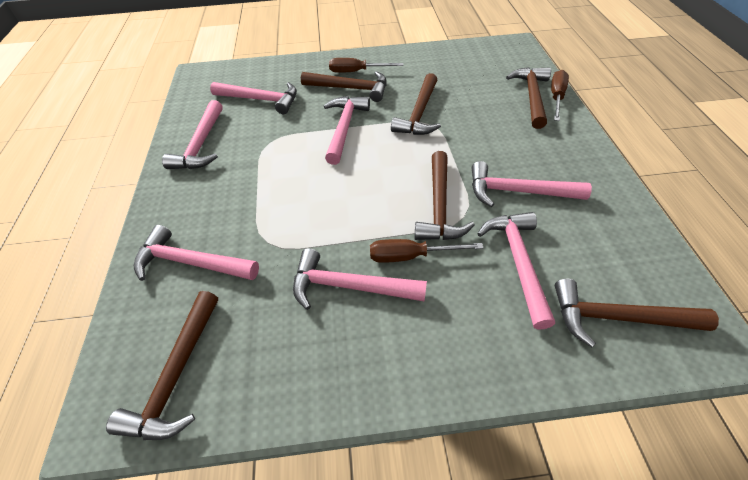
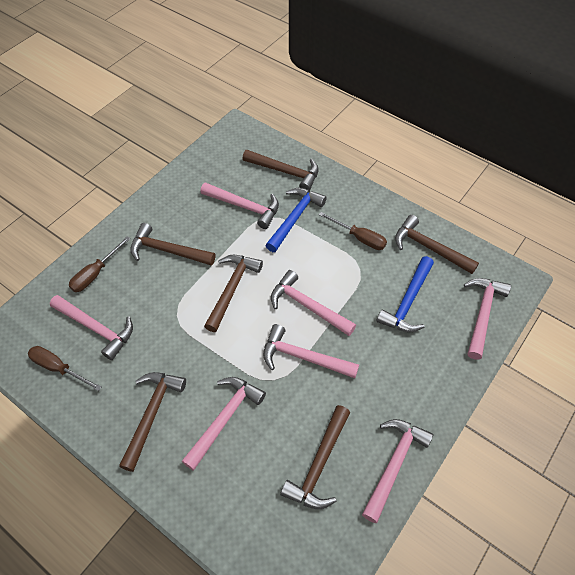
blue hammer: none = 0 -> [265,188,327,252] [376,256,434,332] = 2

